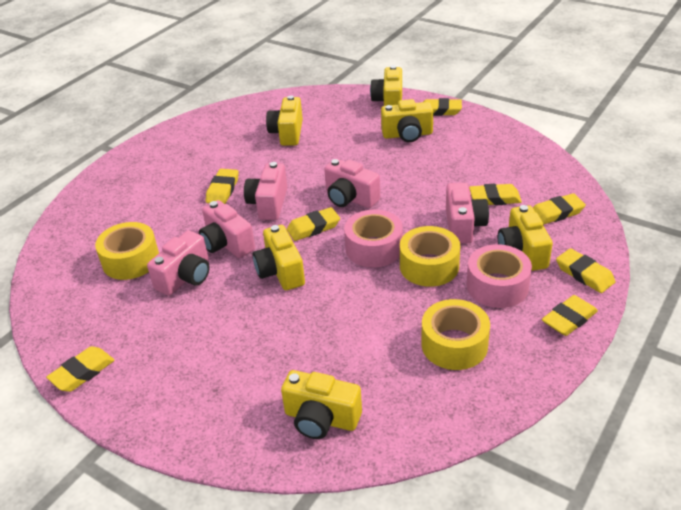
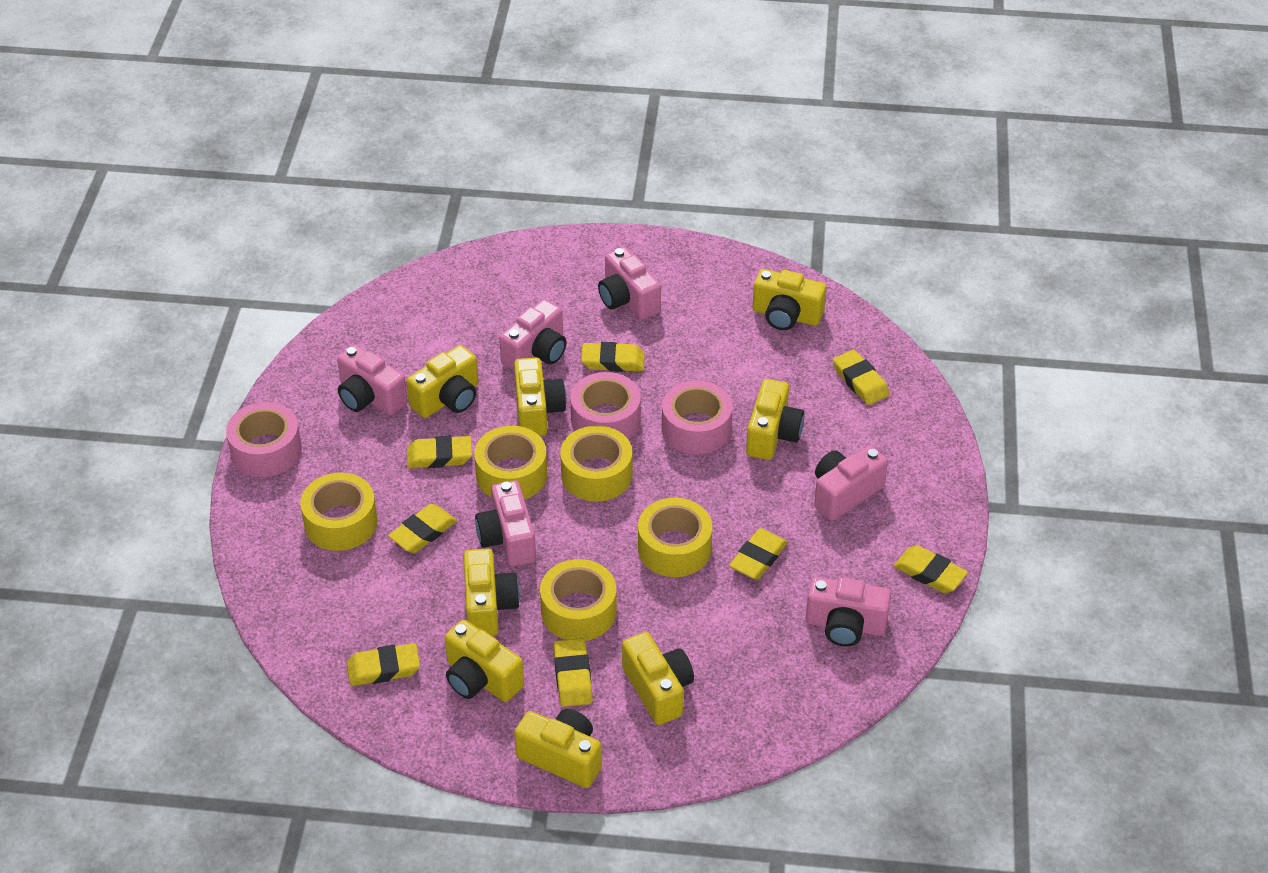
pink camera: [147,230,210,296] [199,200,255,258] [244,162,287,220] [324,159,380,208] [446,183,489,244] = 5 -> [337,344,408,415] [475,480,536,567] [499,299,567,371] [598,247,661,320] [806,576,891,647] [814,446,888,521] = 6
pink tape: [344,210,403,267] [467,244,532,308] = 2 -> [226,402,302,477] [570,372,641,439] [662,381,732,454] = 3
yellow camera: [252,225,305,290] [266,95,303,146] [281,370,362,439] [370,65,402,106] [381,99,433,142] [498,205,553,271] = 6 -> [406,345,478,418] [445,620,524,702] [463,548,520,636] [514,357,566,436] [514,709,602,788] [622,632,694,725] [746,379,804,460] [752,269,827,330] = 8
yellow tape: [95,222,159,280] [400,226,460,287] [421,299,490,370] = 3 -> [300,473,377,551] [474,426,547,499] [540,559,617,641] [560,426,632,502] [638,498,712,577] = 5

